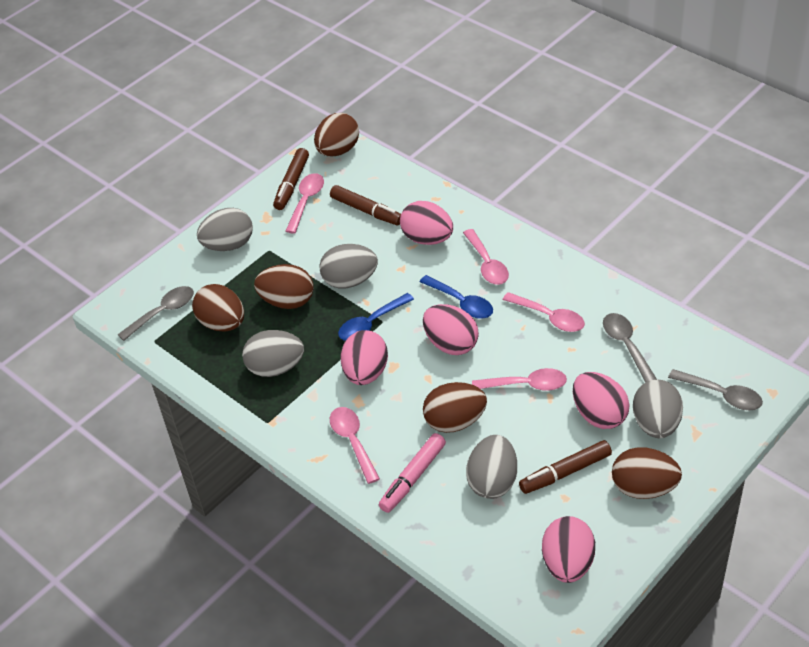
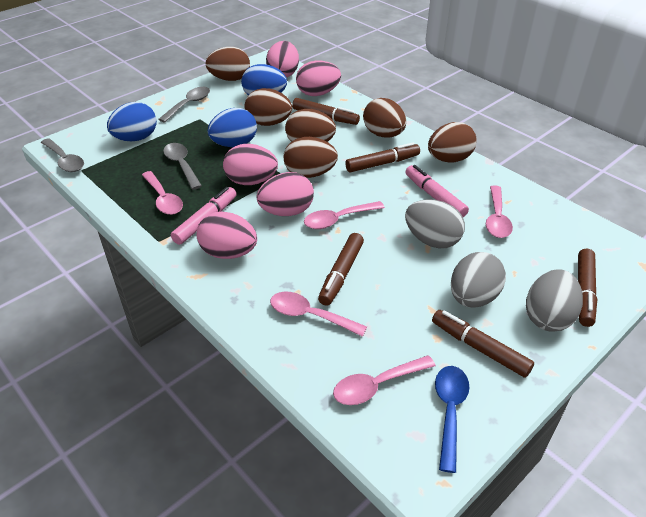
blue egg: none = 0 -> [107,102,157,141] [208,108,257,147] [241,64,287,95] = 3
blue spoon: [338,293,414,341] [420,275,493,319] = 2 -> [435,366,470,473] = 1
brown egg: [192,284,244,331] [254,264,313,309] [314,113,359,156] [423,382,487,433] [612,447,682,499] = 5 -> [205,47,250,81] [244,88,292,126] [284,137,338,178] [285,109,336,142] [363,98,406,138] [428,122,477,163] = 6
brown marker: [273,148,309,210] [330,185,401,225] [519,440,612,494] = 3 -> [292,98,360,125] [318,233,364,306] [345,142,420,172] [432,310,534,378] [578,249,597,327] = 5
grey egg: [197,208,253,251] [242,330,304,377] [319,244,378,288] [466,435,517,499] [633,380,683,438] = 5 -> [405,199,465,248] [451,252,506,308] [526,269,583,332] = 3
pink marker: [379,433,446,513] = 1 -> [171,187,236,245] [405,165,469,217] = 2

